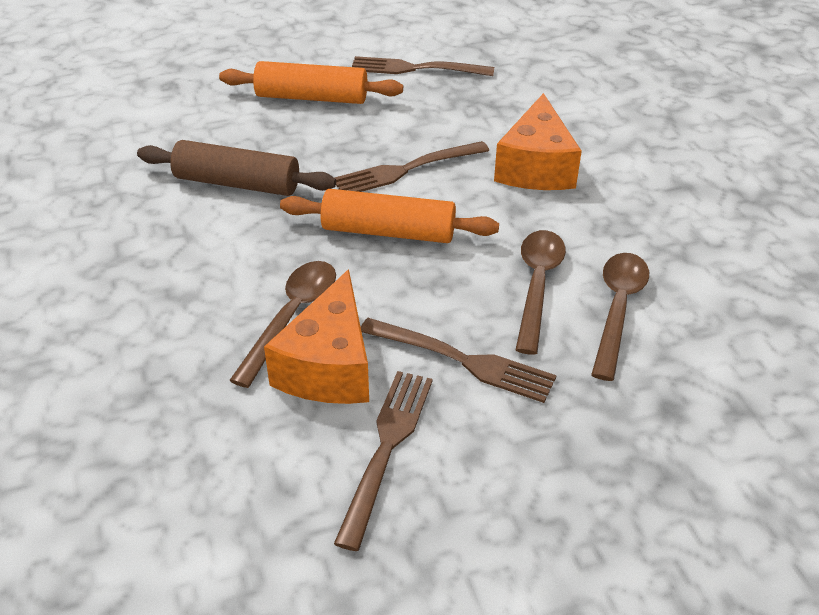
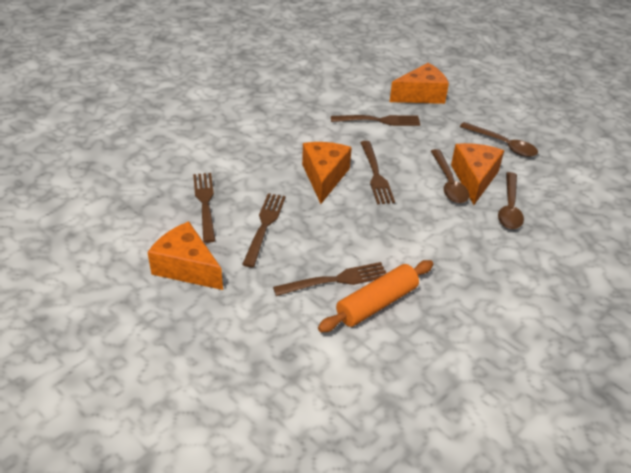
brown fork: [334,141,489,192] [334,371,433,551] [352,56,494,76] [361,318,557,403] = 4 -> [193,173,215,243] [242,193,286,267] [273,262,386,296] [331,115,420,126] [360,141,395,204] = 5
brown rolling pin: [137,140,336,196] = 1 -> none = 0
orange cheese: [264,269,369,404] [494,93,582,190] = 2 -> [147,221,223,290] [302,142,352,204] [390,63,449,104] [451,143,504,205] = 4
orange rolling pin: [219,61,403,104] [280,189,499,243] = 2 -> [318,260,433,332] = 1

